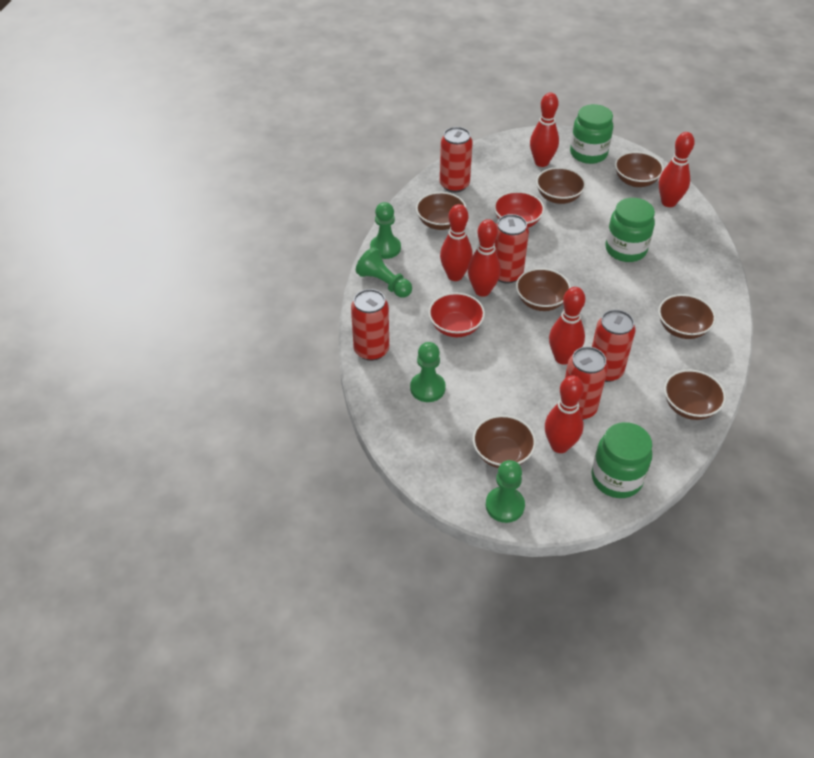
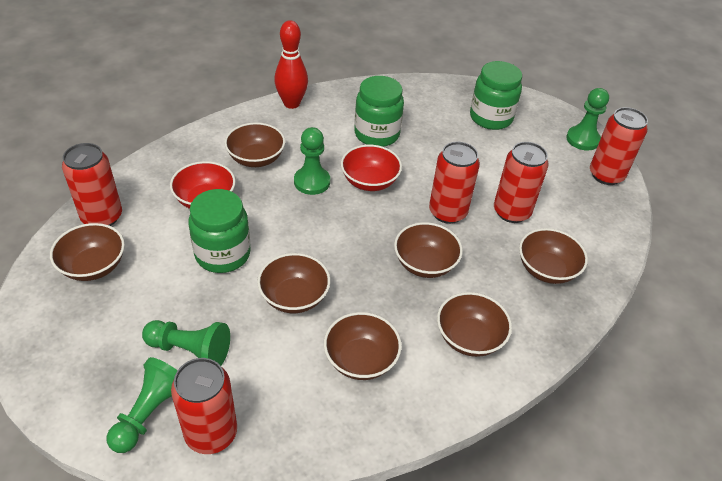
red bowling pin: [440,204,473,281] [468,219,501,297] [530,93,559,167] [545,375,584,453] [549,287,585,365] [659,132,695,207] = 6 -> [274,20,308,109] = 1

